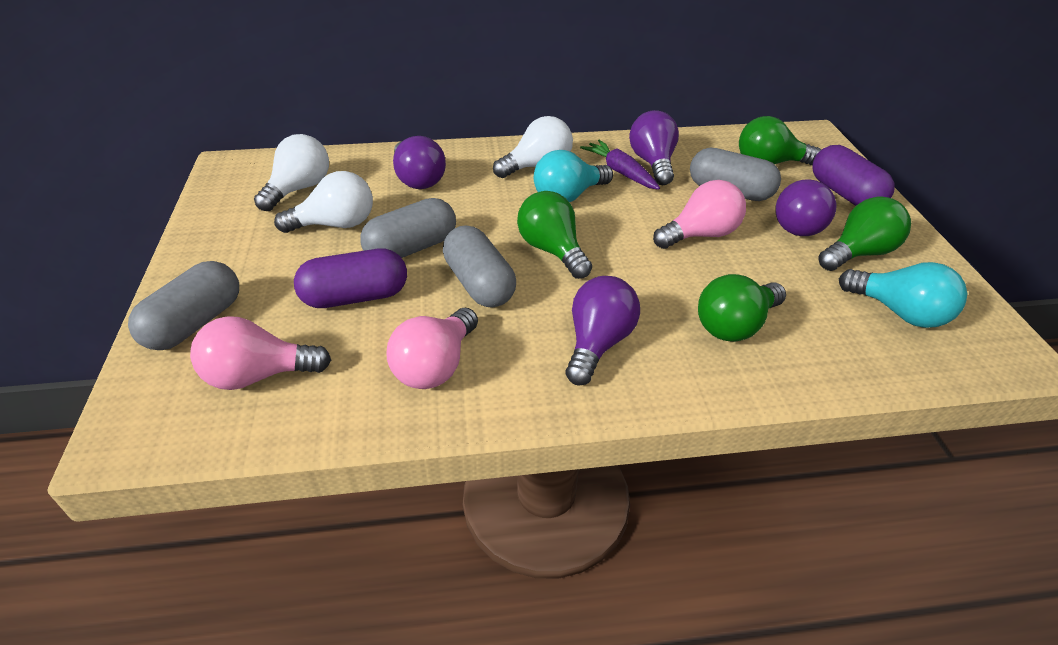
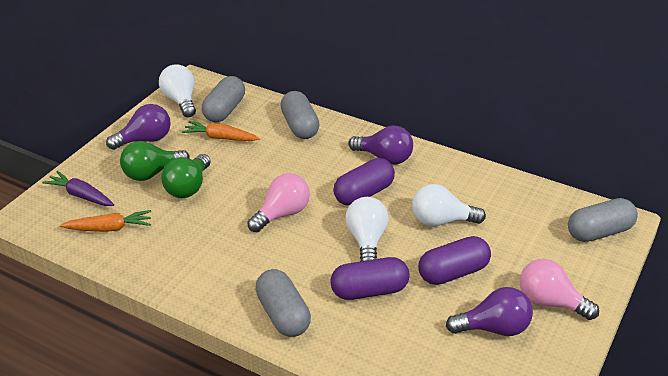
green light bulb: [517,191,592,279] [698,274,786,342] [739,116,821,165] [818,197,911,271] = 4 -> [120,141,190,181] [161,154,211,198] = 2
orange carrot: none = 0 -> [60,210,151,232] [182,121,260,141] = 2
pink light bulb: [190,316,331,390] [386,308,478,389] [653,180,746,249] = 3 -> [247,173,310,232] [520,259,599,320] = 2
purple capsule: [294,249,407,308] [812,145,894,206] = 2 -> [330,257,410,300] [333,158,395,206] [418,236,491,285] = 3
purple light bulb: [393,136,446,189] [566,276,640,385] [629,110,679,185] [775,179,836,236] = 4 -> [106,104,171,150] [348,126,413,165] [446,287,533,336] = 3
turquoise light bulb: [534,150,613,202] [839,262,967,328] = 2 -> none = 0

